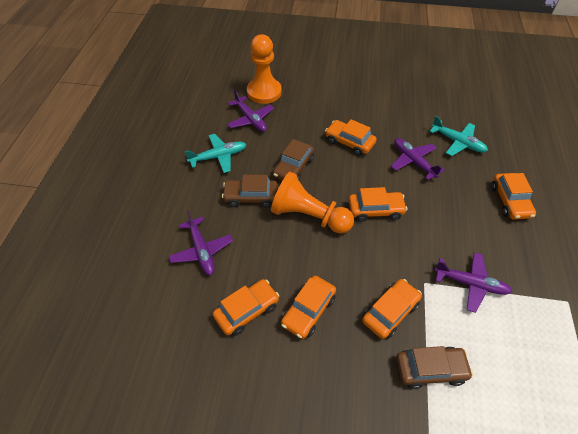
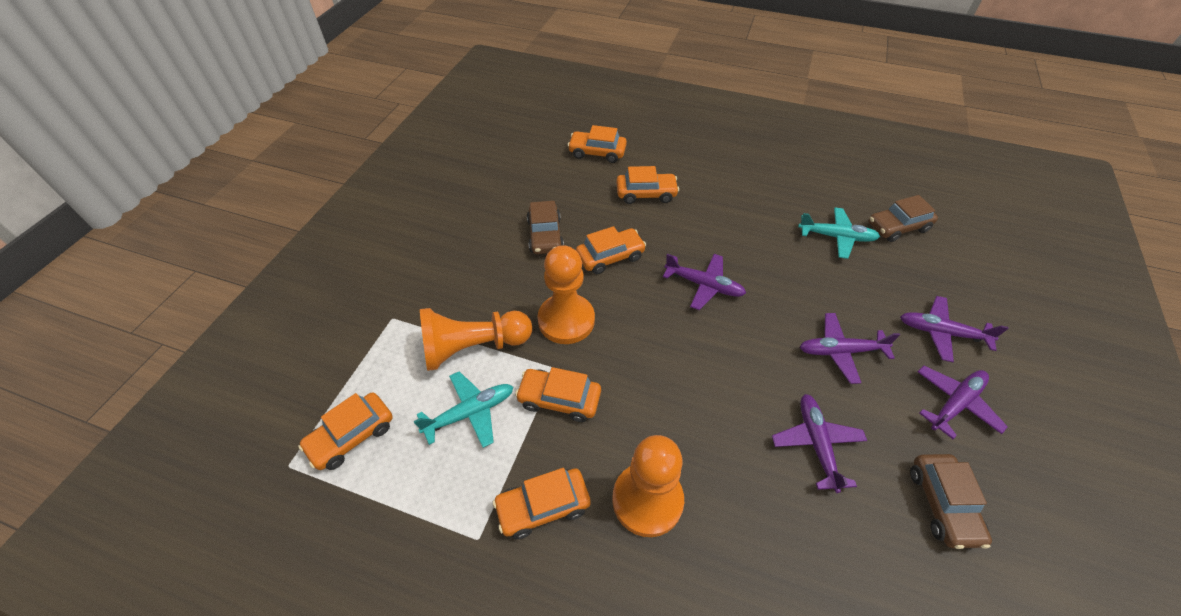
orange pawn: [247,34,282,104] [271,172,354,234] = 2 -> [420,308,532,371] [538,245,595,344] [612,435,684,537] = 3
purple plane: [169,211,233,275] [227,90,274,132] [391,138,445,180] [434,252,512,313] = 4 -> [663,254,746,310] [772,394,867,493] [800,313,900,384] [900,296,1009,362] [918,366,1008,439] = 5

